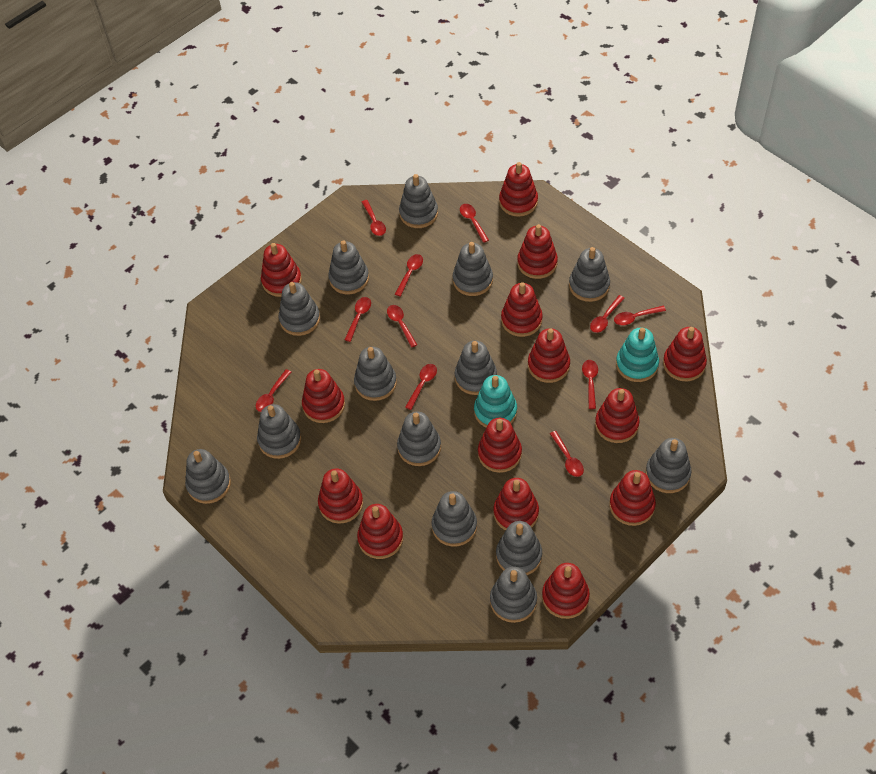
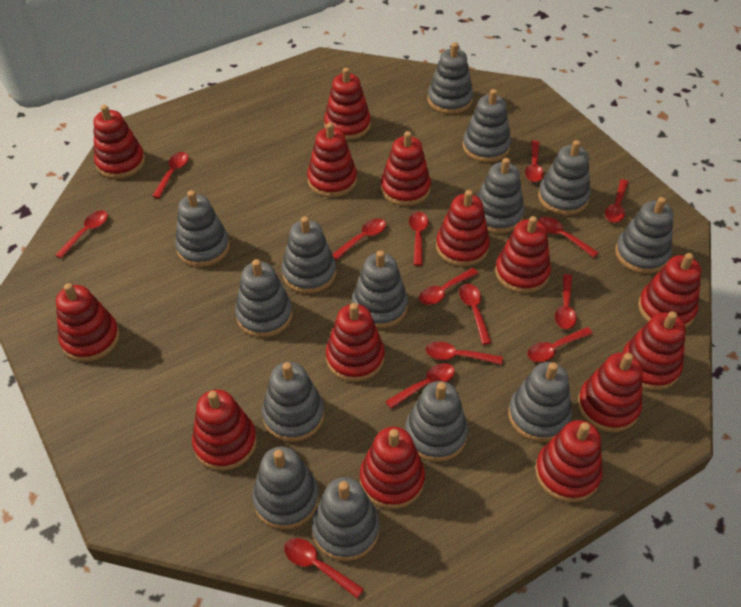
red spoon: [256,369,291,412] [344,297,371,342] [362,200,386,236] [387,305,417,348] [395,254,423,297] [405,364,437,410] [460,204,489,243] [550,431,584,477] [582,360,598,409] [590,295,625,333] [614,306,666,325] = 11 -> [55,210,108,259] [152,152,189,198] [284,538,364,599] [332,218,386,260] [385,363,455,409] [409,212,428,266] [419,268,479,305] [426,342,503,365] [459,284,492,345] [525,140,544,182] [528,327,593,362] [538,217,598,258] [555,274,577,329] [605,179,628,223] = 14
turquoise stacking toy: [474,375,517,428] [616,328,659,382] = 2 -> none = 0

